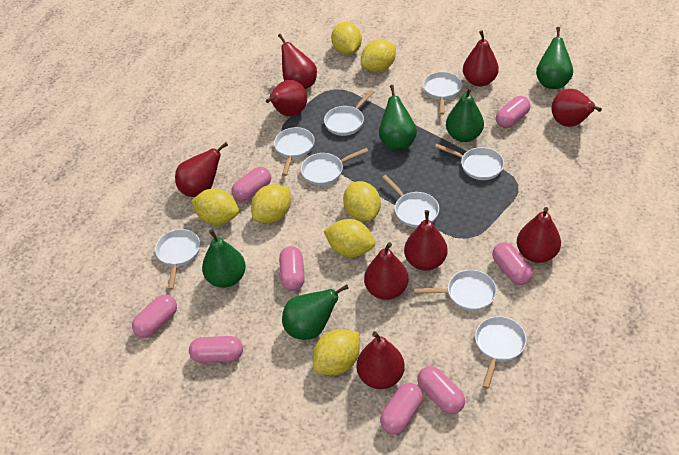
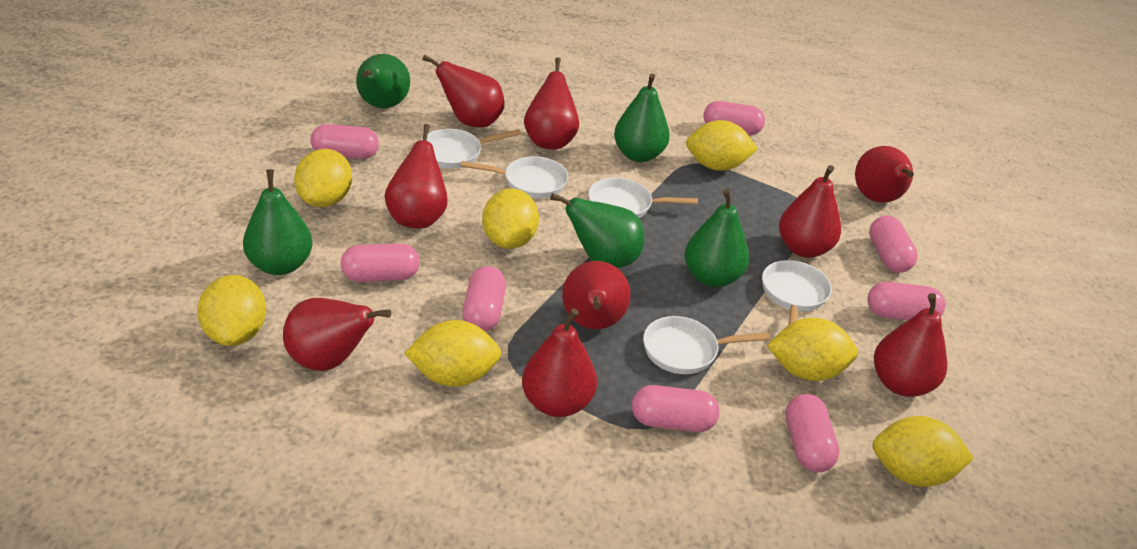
white pan: [155,229,200,290] [274,127,315,176] [301,148,368,186] [324,90,374,136] [382,175,439,228] [414,270,497,311] [423,72,462,115] [435,144,504,180] [475,316,527,389] = 9 -> [421,129,521,168] [461,156,568,198] [588,178,698,218] [643,316,770,374] [762,260,832,324] = 5

